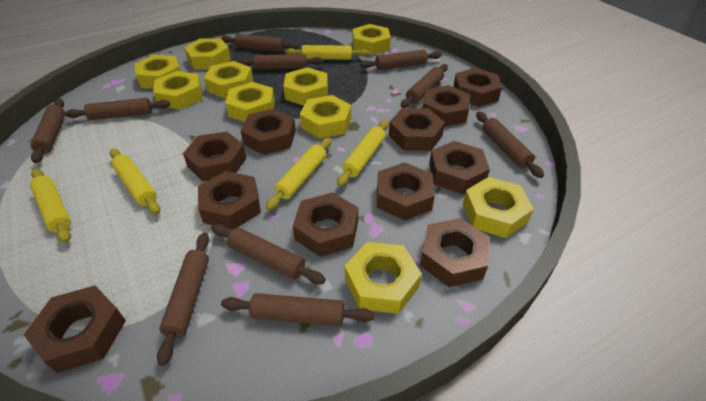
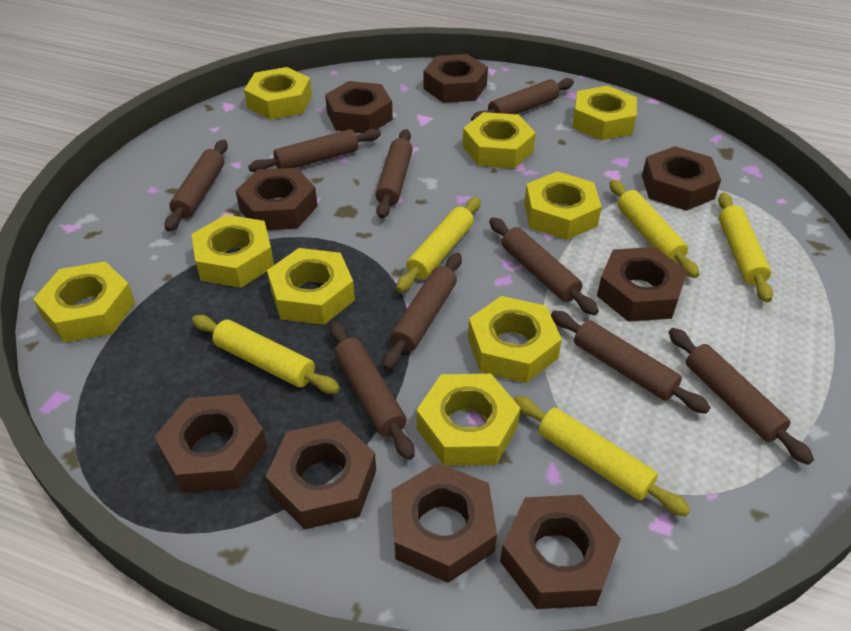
brown nut: [24,285,126,373] [183,132,246,182] [198,171,261,230] [241,108,296,155] [293,192,358,257] [377,162,435,221] [389,108,445,151] [420,218,490,287] [423,85,470,127] [429,141,490,194] [453,68,502,107] = 11 -> [154,394,268,493] [236,168,318,230] [265,421,376,530] [325,81,393,133] [391,463,497,583] [423,54,488,103] [500,495,621,609] [597,247,687,322] [642,146,721,211] = 9
brown rolling pin: [31,99,65,163] [65,98,170,120] [157,233,209,366] [211,224,326,284] [221,34,298,52] [221,293,374,326] [237,54,323,70] [360,50,442,70] [401,64,448,108] [476,112,544,178] = 10 -> [164,140,228,232] [248,129,381,172] [329,321,414,460] [375,129,413,219] [383,253,462,371] [471,78,574,121] [489,218,599,315] [551,311,711,414] [669,328,814,465] = 9
yellow nut: [134,55,180,89] [153,71,203,110] [184,38,231,70] [204,61,253,99] [225,82,275,122] [283,67,328,106] [300,95,351,139] [345,242,422,314] [353,24,391,55] [463,177,534,238] = 10 -> [33,262,135,343] [192,215,274,288] [244,67,312,120] [267,248,355,325] [417,374,521,466] [463,112,536,169] [468,296,562,383] [524,171,602,240] [572,85,637,141] = 9

